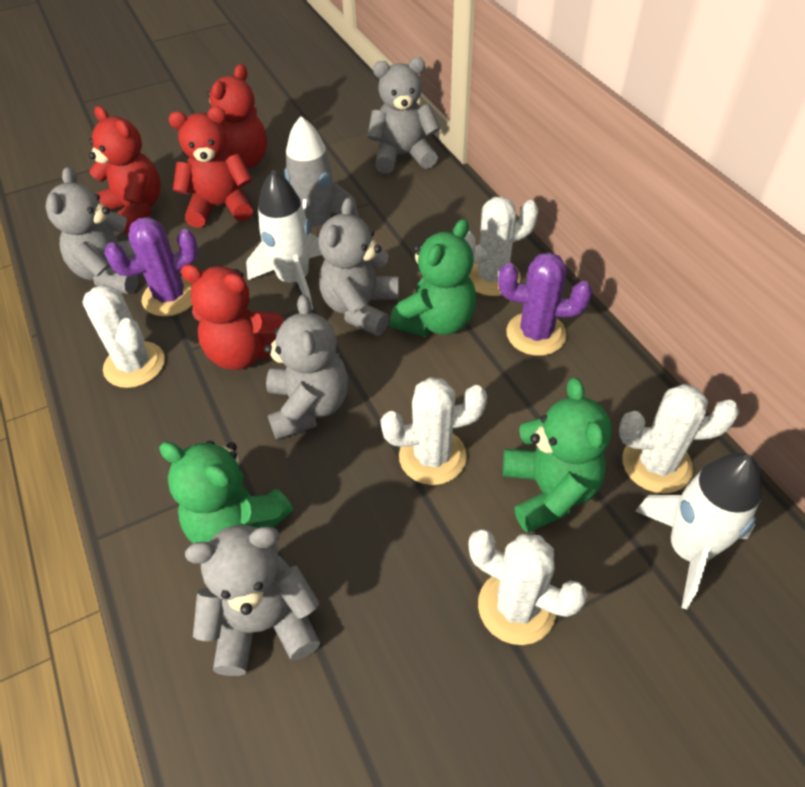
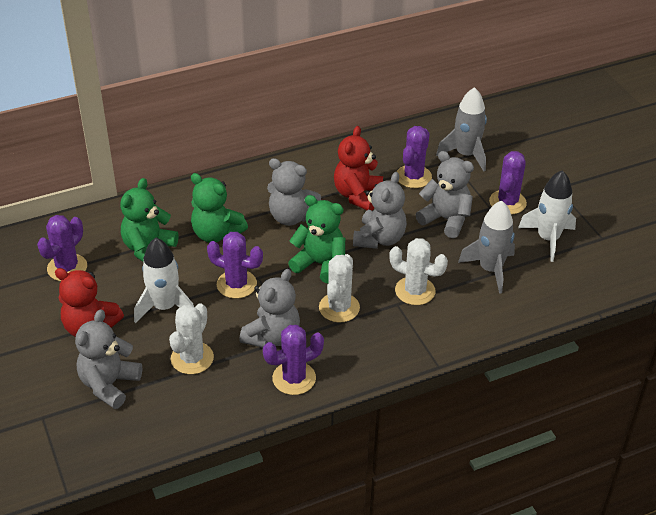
grey rocket: [284,116,359,233] = 1 -> [436,87,487,172] [458,201,515,294] = 2
purple cactus: [104,217,198,317] [498,252,592,356] = 2 -> [37,215,87,281] [207,232,263,299] [263,325,324,395] [397,126,432,188] [489,151,527,214] = 5
red teddy bear: [89,106,161,234] [169,107,253,228] [181,264,284,370] [207,64,267,168] = 4 -> [55,268,124,337] [334,126,383,210] = 2
white cactus: [82,285,165,388] [381,377,487,485] [464,197,539,296] [468,529,588,645] [619,384,739,494] = 5 -> [169,303,214,374] [319,254,360,323] [389,238,448,305] = 3

